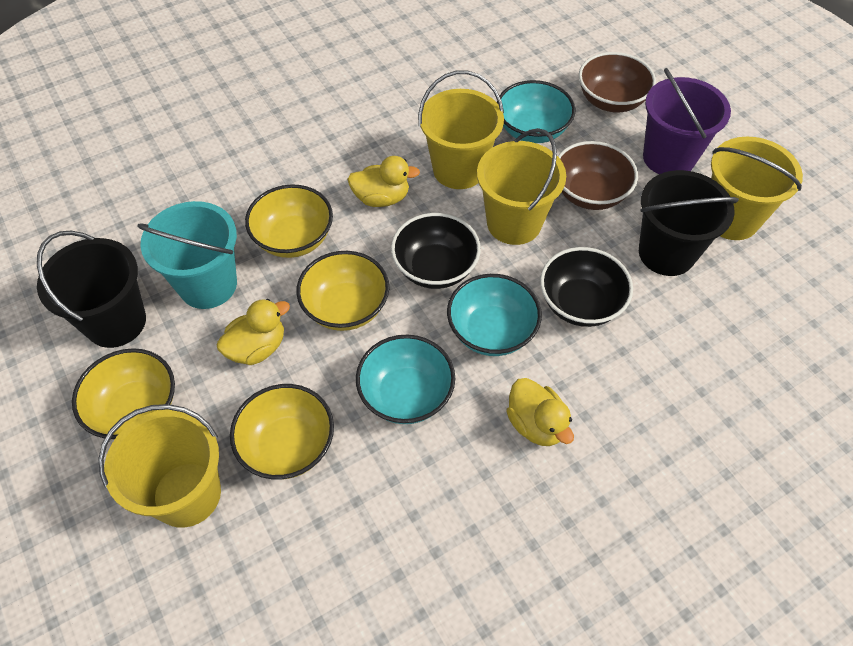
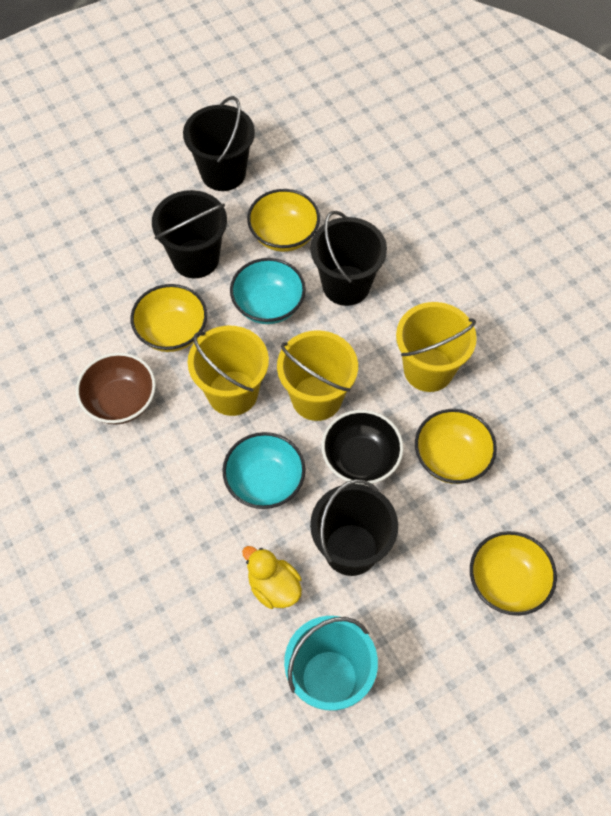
black bowl: [391,213,481,289] [540,247,633,327] = 2 -> [322,410,403,485] = 1
black bucket: [37,231,146,348] [639,170,739,276] = 2 -> [152,190,227,278] [183,96,255,191] [310,479,398,576] [311,211,387,306] = 4
brown bowl: [558,141,638,210] [579,52,656,112] = 2 -> [76,353,156,424] = 1
purple bucket: [643,68,731,174] = 1 -> none = 0
turquoise bowl: [356,334,455,424] [447,274,542,356] [497,80,575,143] = 3 -> [222,432,306,509] [230,258,306,324] = 2
yellow bucket: [98,404,221,528] [418,71,504,189] [477,128,566,245] [711,137,803,240] = 4 -> [188,326,269,416] [277,331,358,421] [396,302,477,392] = 3
yellow duck: [217,299,290,365] [347,156,420,207] [506,378,574,446] = 3 -> [242,546,302,609] = 1

